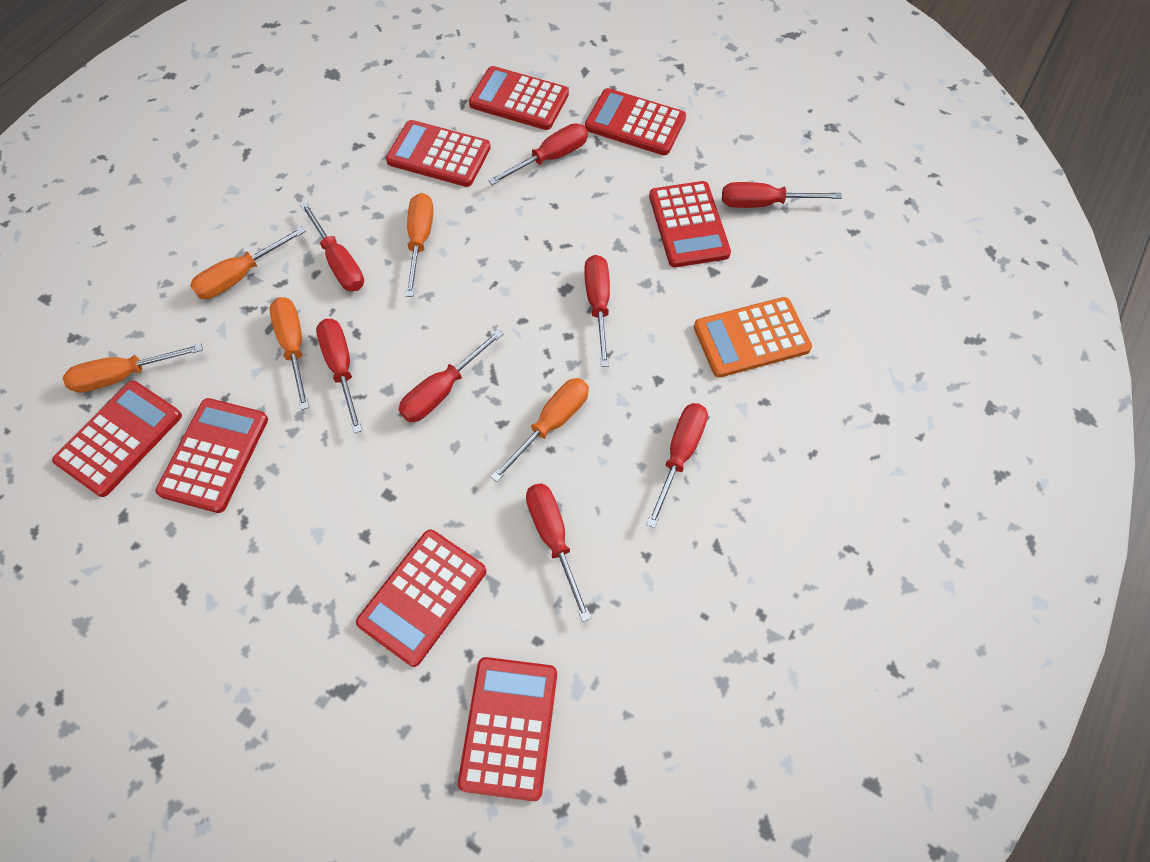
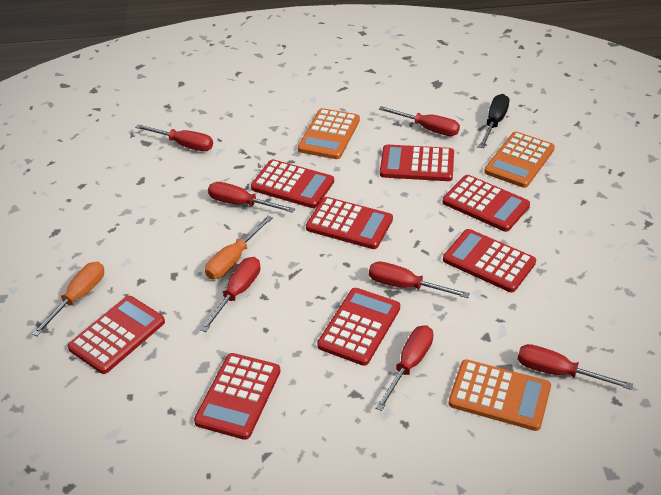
black screwdriver: none = 0 -> [479,94,509,148] = 1
orange calculator: [694,297,812,378] = 1 -> [298,108,360,159] [449,359,551,431] [484,132,555,188] = 3
orange screwdriver: [63,344,203,393] [190,226,306,299] [269,297,309,410] [405,193,434,297] [491,378,589,482] = 5 -> [32,261,104,336] [205,215,273,279] = 2
red screwdriver: [300,202,364,291] [316,319,362,433] [399,329,504,422] [488,123,588,185] [526,483,591,622] [584,255,610,367] [646,403,708,528] [722,182,842,208] = 8 -> [135,124,213,151] [200,257,260,332] [208,182,295,213] [369,261,470,298] [375,325,434,411] [379,106,460,136] [518,344,633,390] = 7

